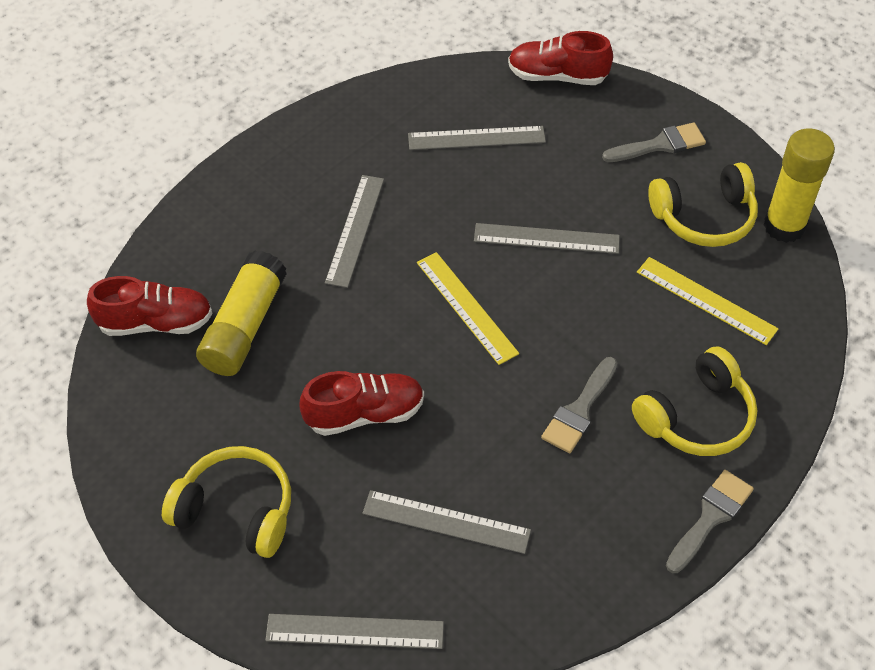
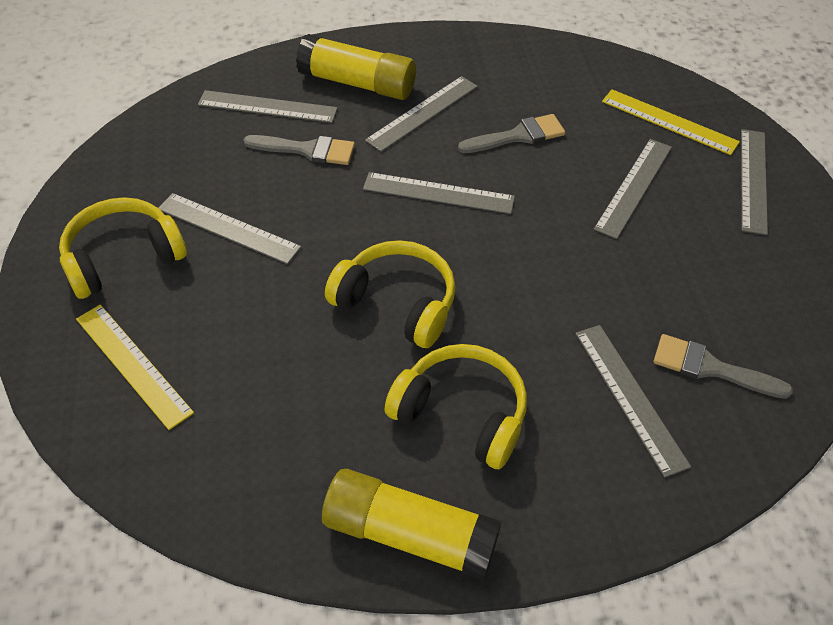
grey ruler: [265,614,444,649] [325,175,384,288] [362,490,531,554] [408,126,546,150] [474,223,620,254] = 5 -> [158,193,301,264] [198,90,338,123] [363,172,515,214] [365,76,478,152] [575,325,691,478] [594,139,672,239] [741,129,768,235] = 7
red shoe: [87,276,212,336] [300,371,424,436] [508,31,613,85] = 3 -> none = 0

